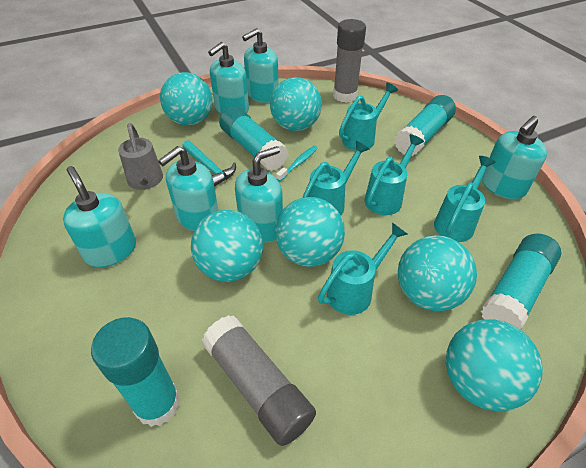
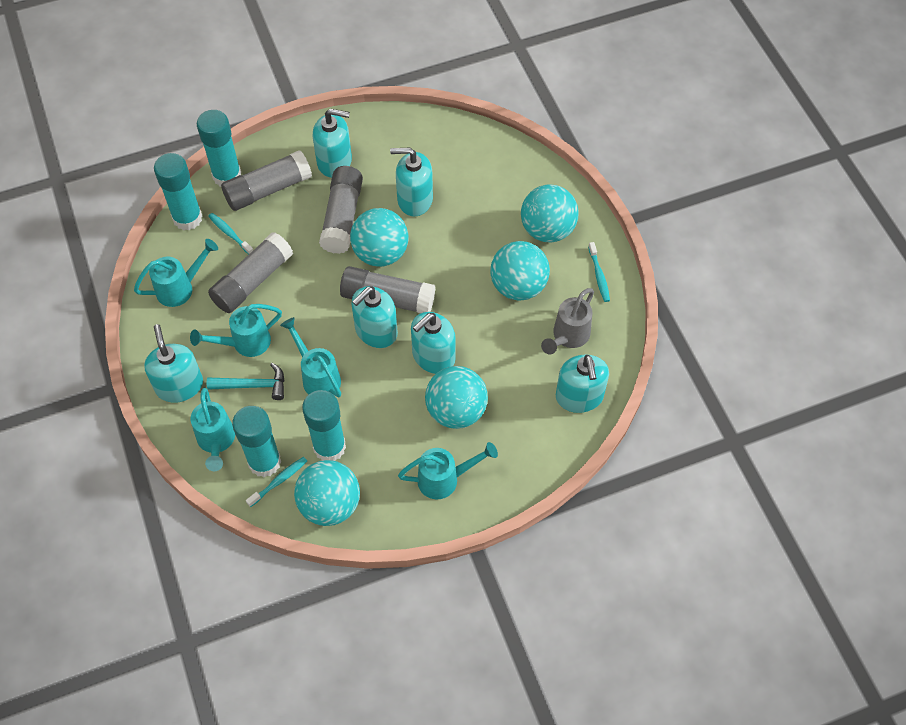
grey glue stick: [202,315,316,446] [333,19,366,103] = 2 -> [208,232,293,313] [221,150,312,211] [319,166,363,254] [340,266,436,313] = 4
turquoise ball: [160,72,212,126] [191,210,263,282] [270,77,322,131] [275,197,345,267] [398,235,477,311] [446,319,543,411] = 6 -> [294,460,360,526] [350,208,409,267] [425,366,488,429] [490,241,550,301] [521,185,579,242] = 5
turquoise toothbrush: [276,146,318,181] = 1 -> [208,213,253,254] [246,457,307,507] [588,242,610,302] = 3

